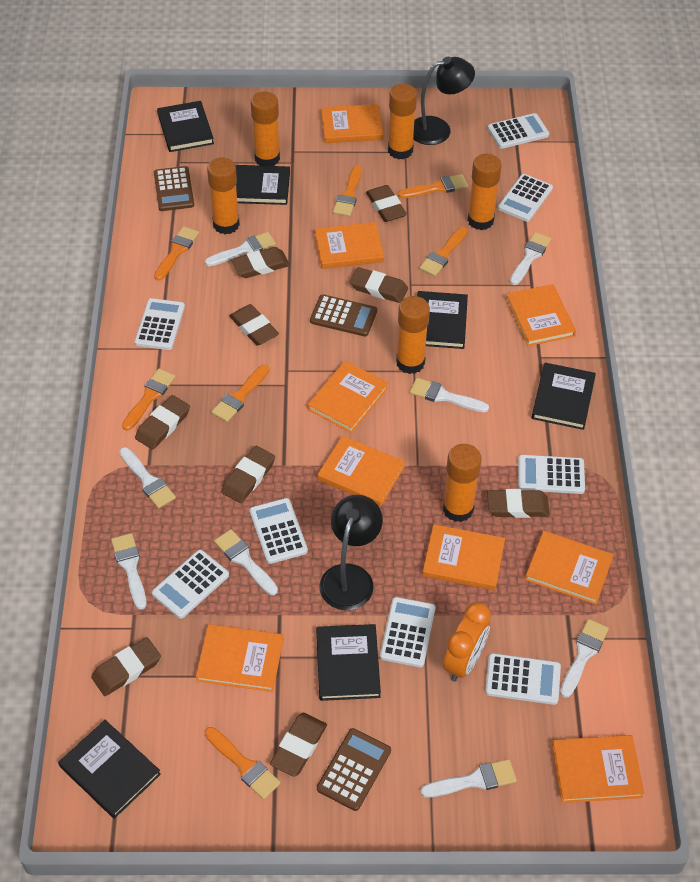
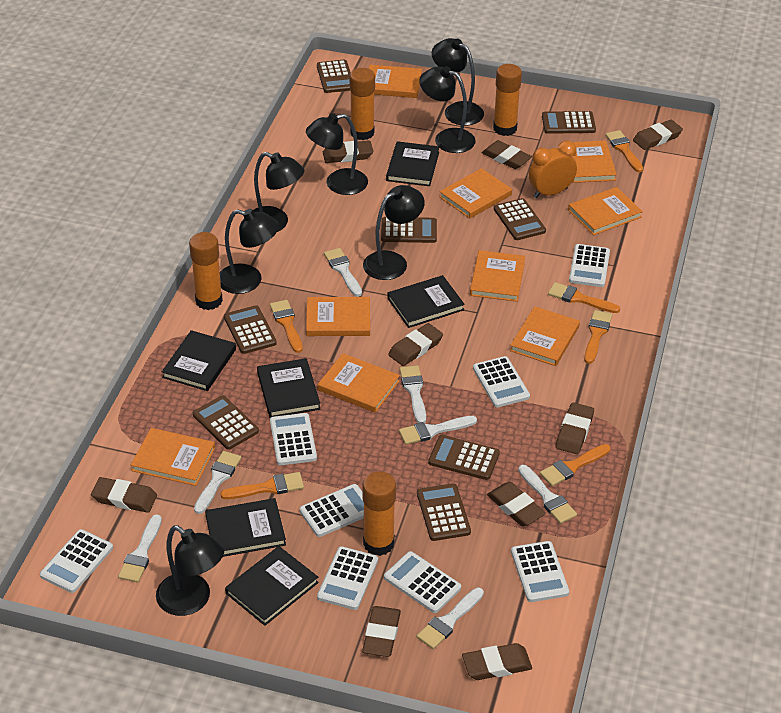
black lamp: [319,495,383,610] [413,57,475,145] = 2 -> [156,525,224,616] [220,209,279,294] [253,152,305,232] [306,113,368,195] [363,185,425,280] [419,66,476,153] [432,38,484,126] = 7
brown calculator: [154,166,194,211] [310,294,377,336] [317,728,391,811] = 3 -> [193,396,259,450] [224,305,277,354] [317,60,351,93] [381,217,437,243] [417,483,471,541] [428,435,500,480] [494,198,546,240] [542,111,596,134] = 8
orange brush: [122,369,175,431] [154,226,199,281] [205,727,281,799] [211,365,269,422] [333,165,362,216] [398,174,468,198] [419,227,468,276] = 7 -> [220,472,304,499] [270,300,303,353] [540,444,611,486] [548,282,620,313] [584,310,612,364] [605,130,643,172] = 6
orange glue stick: [207,158,240,234] [251,91,280,166] [388,84,417,159] [396,296,430,374] [443,444,482,522] [467,154,502,230] = 6 -> [189,232,223,310] [350,68,375,140] [362,471,396,556] [493,64,522,136] = 4
white brush: [111,533,147,610] [119,447,176,508] [205,232,276,266] [214,529,278,595] [410,378,489,412] [421,759,517,798] [510,232,552,285] [560,619,609,698] = 8 -> [118,514,162,583] [194,451,242,514] [324,248,362,297] [399,365,426,423] [399,416,477,445] [417,588,484,649] [518,465,577,524] = 7

